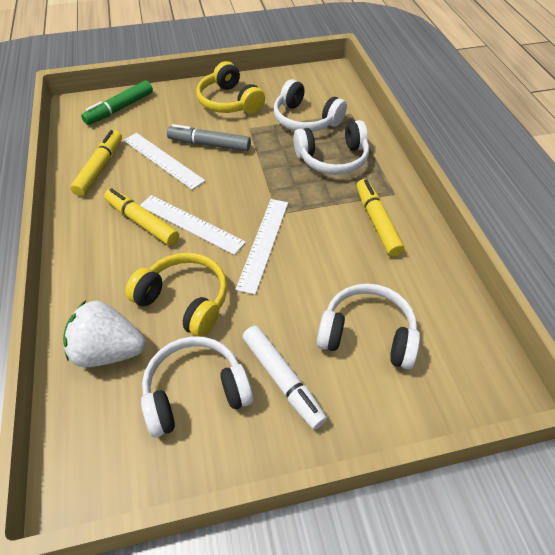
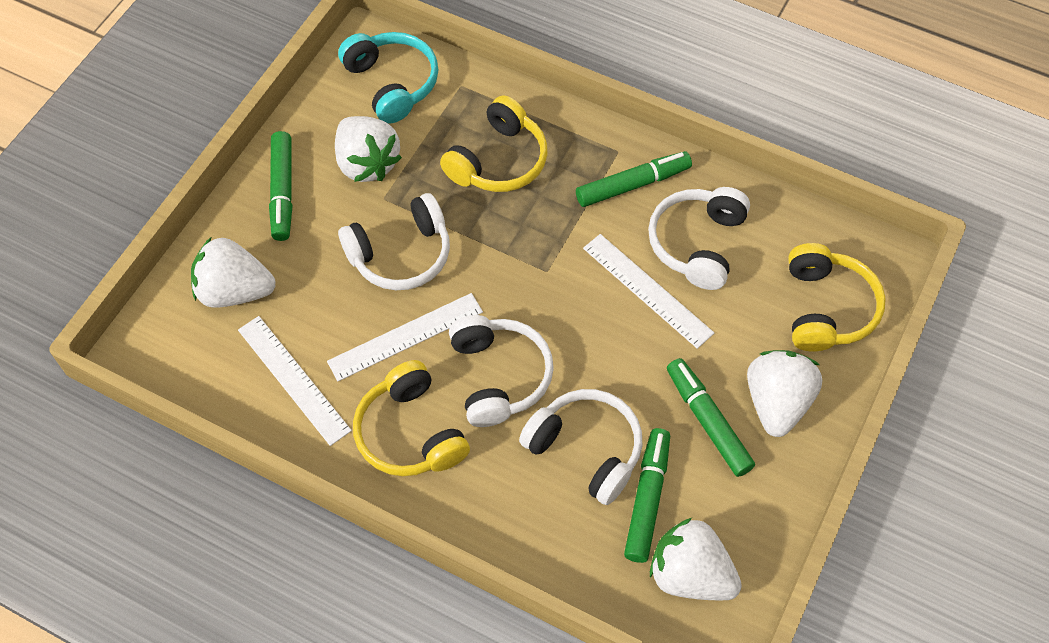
green marker: [81,80,153,125] = 1 -> [269,131,293,241] [576,151,692,207] [624,428,670,563] [667,358,755,477] = 4
grey marker: [167,124,251,151] = 1 -> none = 0
turquoise headphones: none = 0 -> [338,32,438,124] = 1
white marker: [242,326,327,430] = 1 -> none = 0
white strawberry: [63,300,146,367] = 1 -> [191,237,276,308] [335,116,402,182] [650,518,742,600] [747,350,822,437] = 4
yellow headphones: [125,253,227,337] [196,61,265,114] = 2 -> [353,360,470,476] [440,96,548,192] [788,243,886,352] = 3
yellow marker: [70,130,122,196] [104,188,179,246] [356,179,404,257] = 3 -> none = 0

